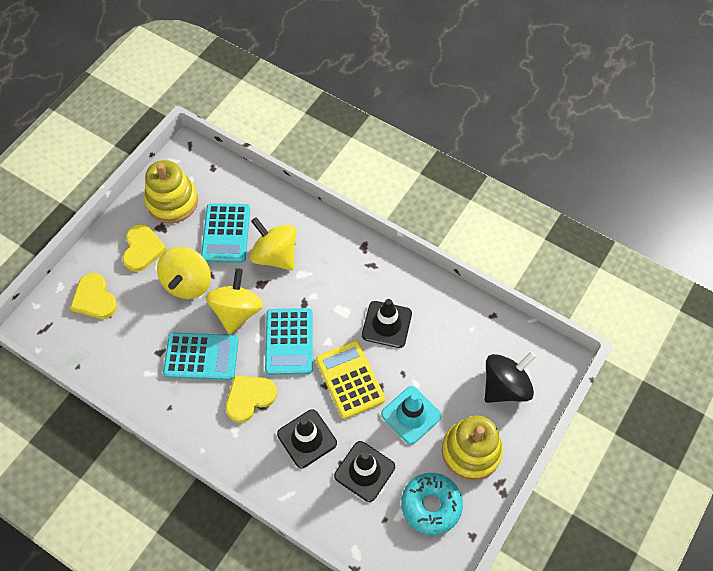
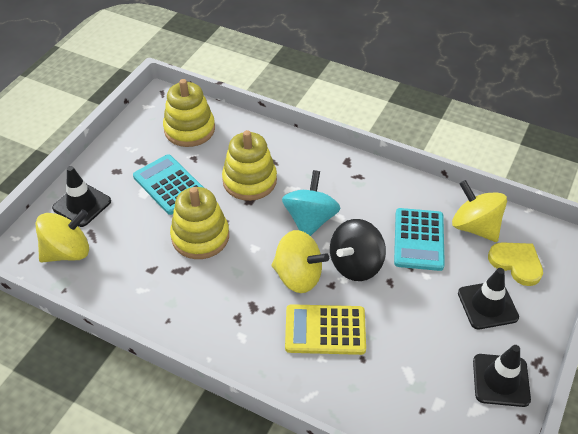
turquoise calculator: [163,333,239,380] [201,203,250,263] [265,308,313,375] = 3 -> [133,154,204,215] [394,208,445,271] = 2
turquoise donut: [401,473,463,535] = 1 -> none = 0
turquoise spinning top: none = 0 -> [282,170,341,236] = 1
turquoise traffic cone: [381,386,442,445] = 1 -> none = 0
yellow heart: [70,273,118,319] [123,224,167,272] [226,376,277,422] = 3 -> [488,242,543,286] = 1
yellow stacking toy: [145,160,198,223] [442,416,503,481] = 2 -> [163,79,215,147] [170,187,229,259] [222,130,277,201] = 3

